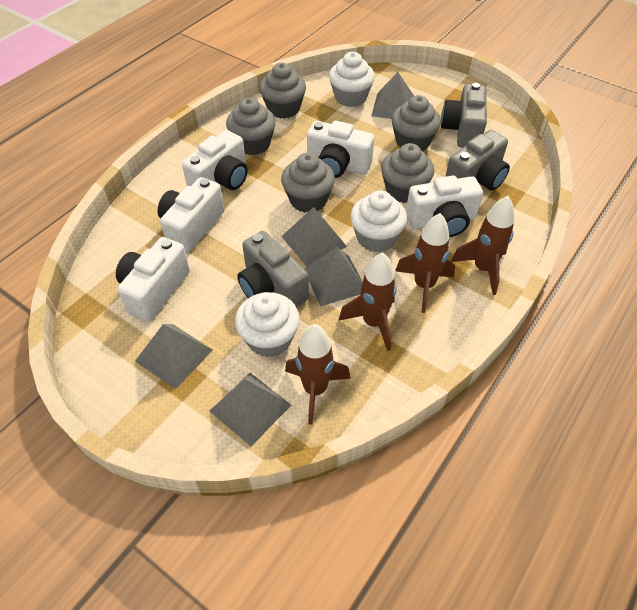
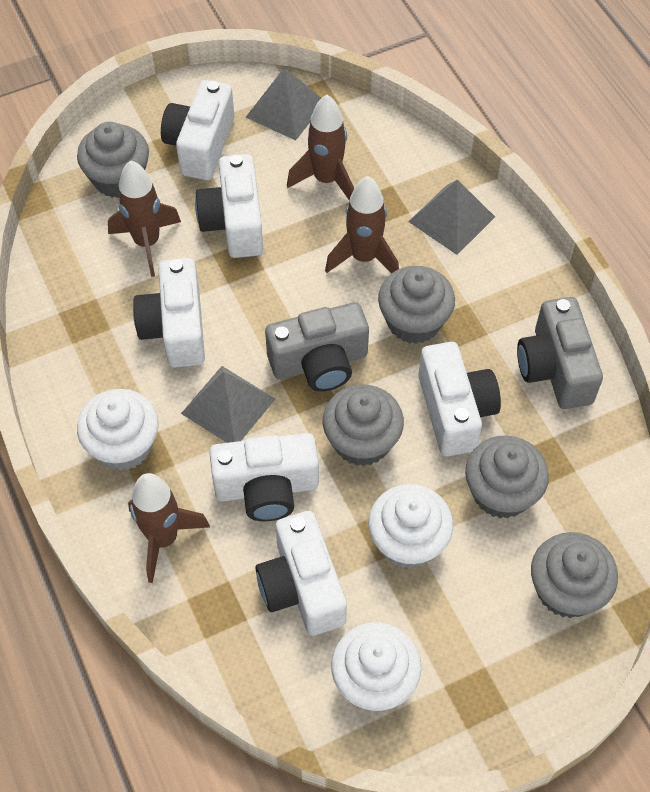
grey camera: [237,231,309,307] [441,83,487,148] [445,130,510,191] = 3 -> [265,302,369,392] [517,297,603,409] = 2
grey pyramid: [135,324,213,389] [210,373,291,446] [281,207,347,267] [304,247,363,306] [371,72,414,119] = 5 -> [181,366,275,443] [246,67,321,140] [408,179,495,255] = 3
white camera: [116,237,190,322] [158,177,224,254] [182,130,247,190] [307,121,374,178] [406,176,483,237] = 5 -> [133,258,205,368] [161,80,234,180] [195,154,263,258] [209,433,319,521] [256,511,347,636] [418,342,501,457] = 6

